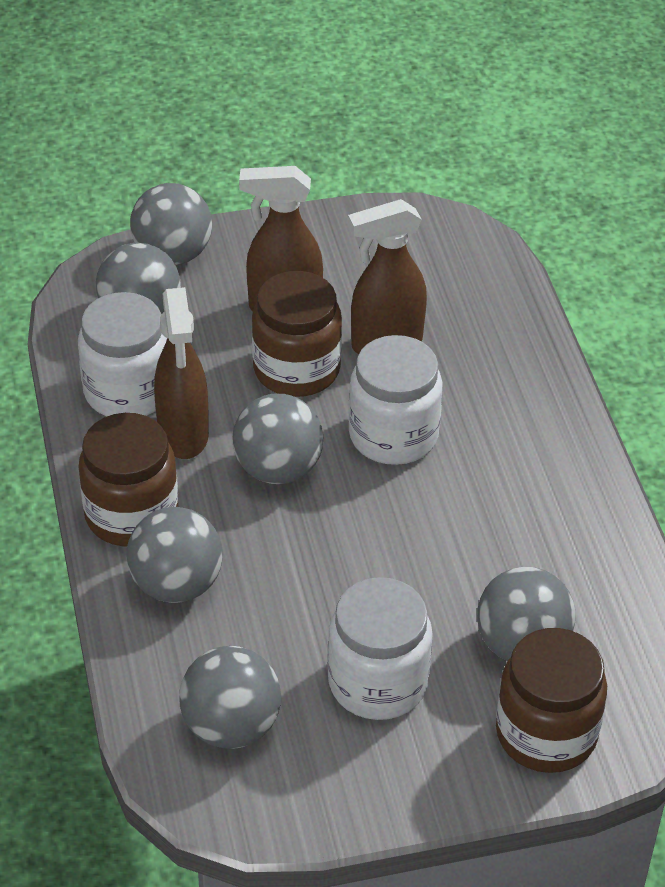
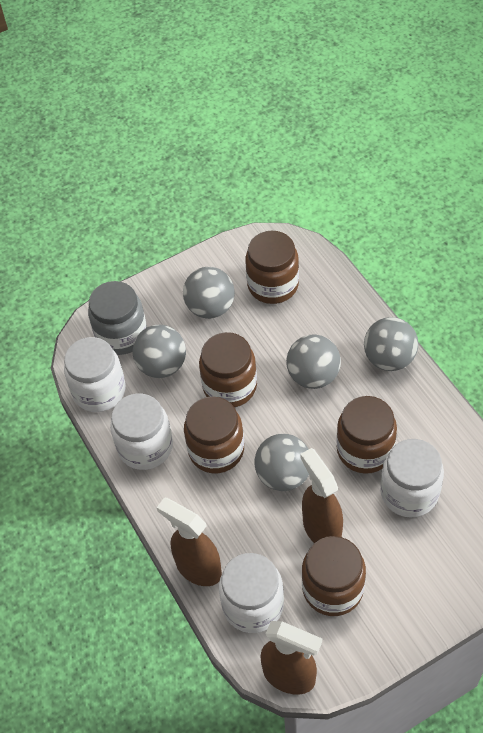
brown jar: [79,413,178,546] [252,271,342,397] [496,628,607,773] = 3 -> [184,396,244,473] [199,332,257,407] [245,231,299,304] [302,536,366,616] [336,396,397,474] = 5
grey ball: [96,242,181,314] [127,507,222,603] [130,183,212,265] [180,646,281,749] [233,394,323,484] [477,567,576,661] = 6 -> [132,325,186,378] [183,267,235,319] [254,434,309,491] [286,334,341,389] [364,317,418,371] = 5
grey jar: none = 0 -> [88,281,147,355] = 1
white jar: [78,292,167,417] [327,577,433,720] [348,335,443,465] = 3 -> [64,337,126,412] [110,393,173,470] [219,553,284,633] [380,439,444,518] = 4

